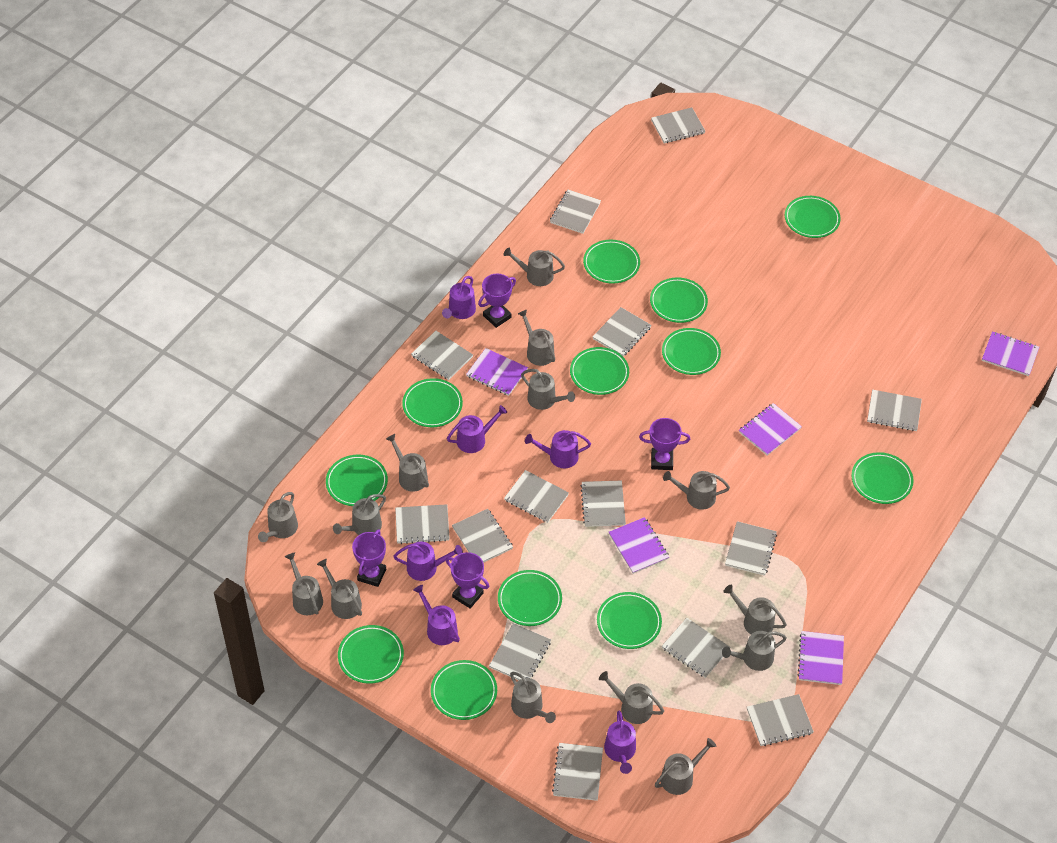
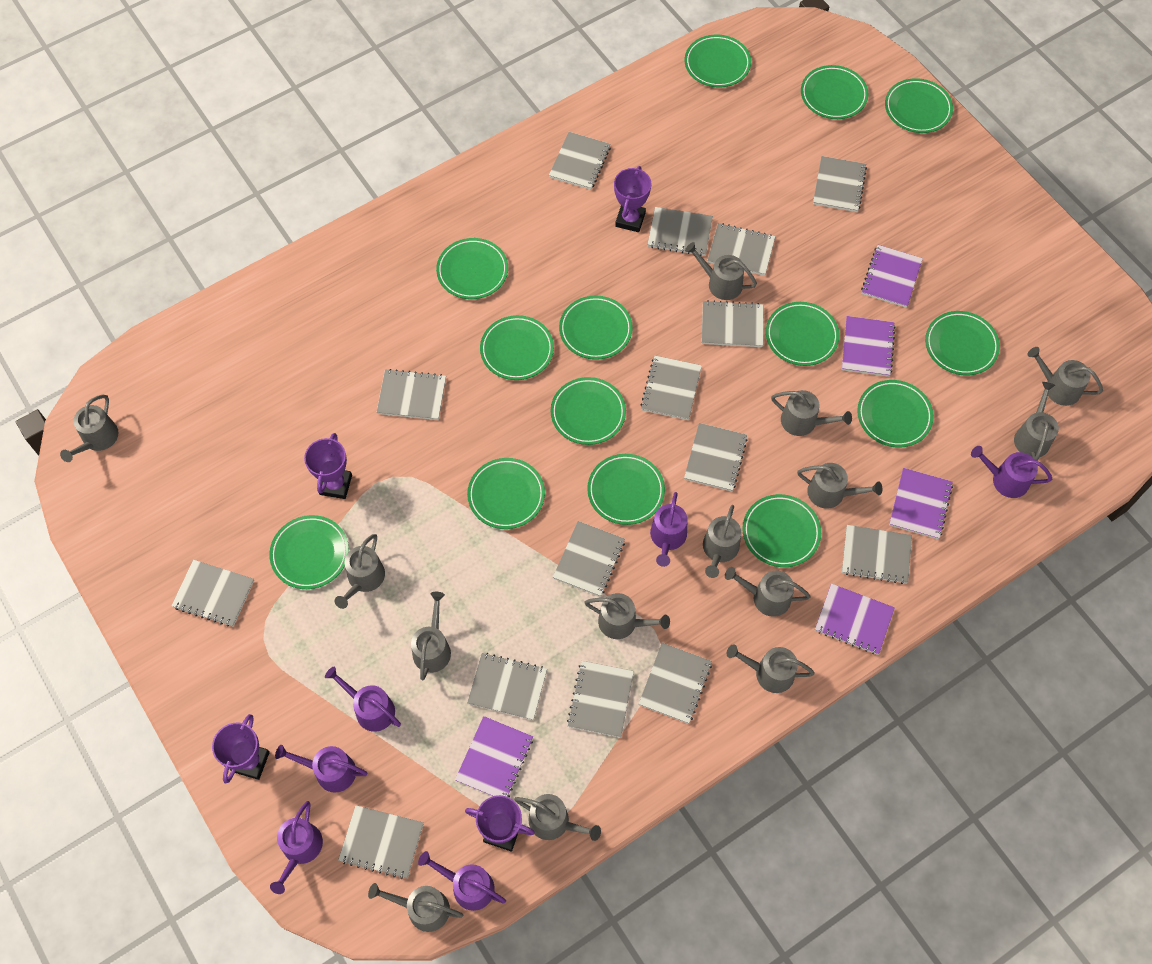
green plate: [326,455,388,506] [338,625,404,684] [402,378,463,427] [431,660,497,720] [498,570,562,626] [570,347,629,395] [583,240,640,284] [597,592,662,649] [650,277,708,323] [662,328,721,375] [785,196,841,238] [851,452,914,504] = 12 -> [269,515,349,589] [436,238,508,299] [467,458,545,529] [480,315,554,380] [551,377,626,445] [559,296,633,360] [587,454,665,525] [685,35,751,87] [742,494,821,567] [766,302,839,366] [801,65,868,119] [857,380,934,448] [885,78,953,133] [925,311,1000,375] = 14
grey notebook: [395,504,450,544] [411,331,473,380] [452,509,513,563] [489,623,551,680] [504,470,569,523] [550,190,601,234] [552,743,603,801] [581,480,626,527] [593,307,651,357] [651,107,705,143] [662,618,731,678] [725,521,777,576] [747,694,814,746] [867,389,922,431] = 14 -> [171,560,254,627] [338,805,424,879] [377,369,446,420] [467,653,547,720] [549,132,611,190] [553,521,625,597] [567,661,634,738] [639,643,712,724] [640,356,702,420] [647,207,713,256] [684,423,748,492] [702,300,763,347] [707,223,776,276] [813,156,867,212] [842,525,912,584] = 15

